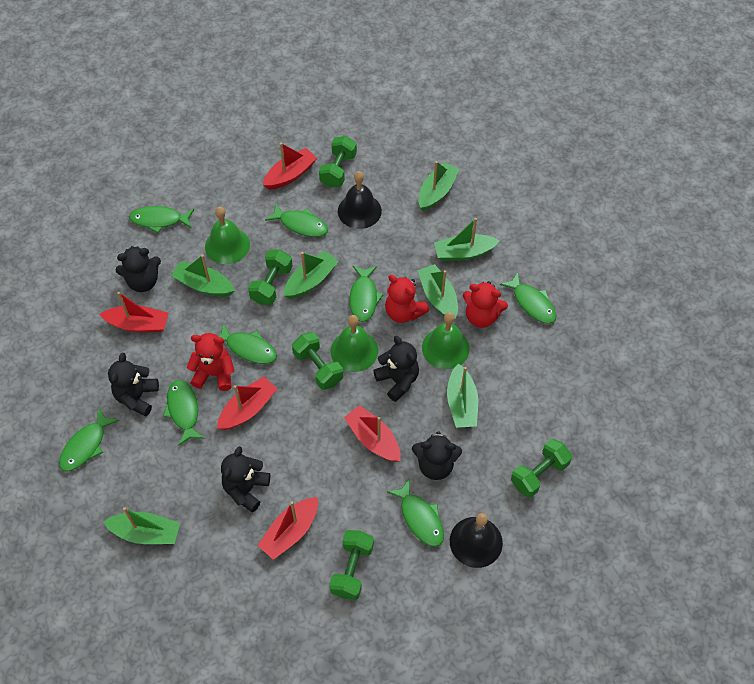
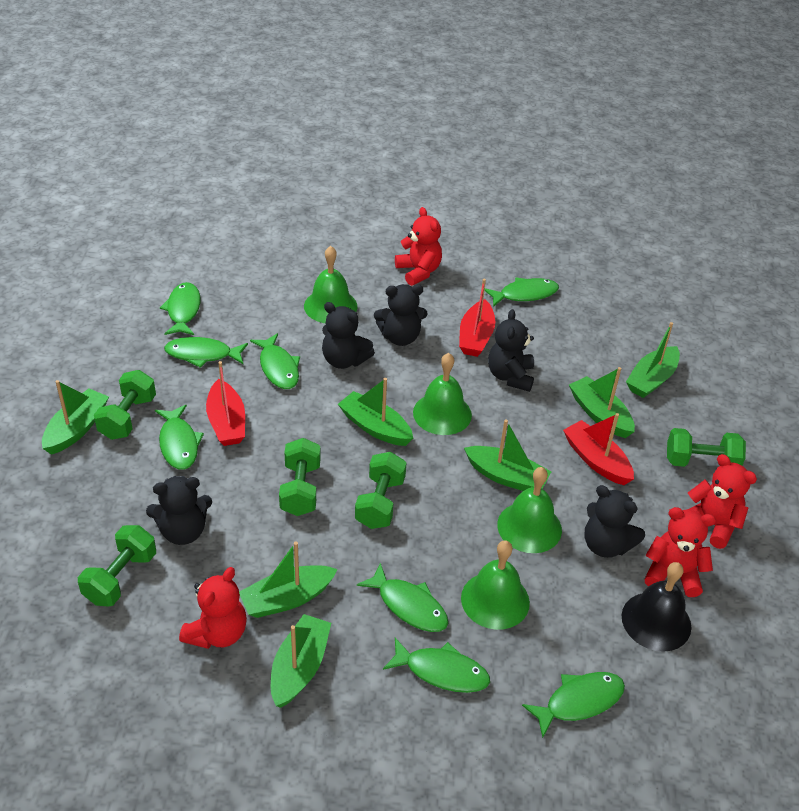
black bell: [338,171,382,229] [450,513,503,568] = 2 -> [622,562,691,652] = 1
green bell: [205,207,250,264] [331,315,378,372] [422,312,470,369] = 3 -> [304,246,357,323] [413,353,472,435] [461,540,530,630] [497,467,562,553] = 4
red boat: [100,292,168,332] [217,376,277,430] [257,497,318,560] [263,143,317,190] [344,405,401,462] = 5 -> [206,361,245,446] [459,279,495,357] [563,413,634,485] = 3
red teddy bear: [187,333,234,391] [385,275,429,323] [463,281,508,328] = 3 -> [179,567,247,649] [395,207,442,286] [644,507,716,597] [687,454,757,549] = 4

